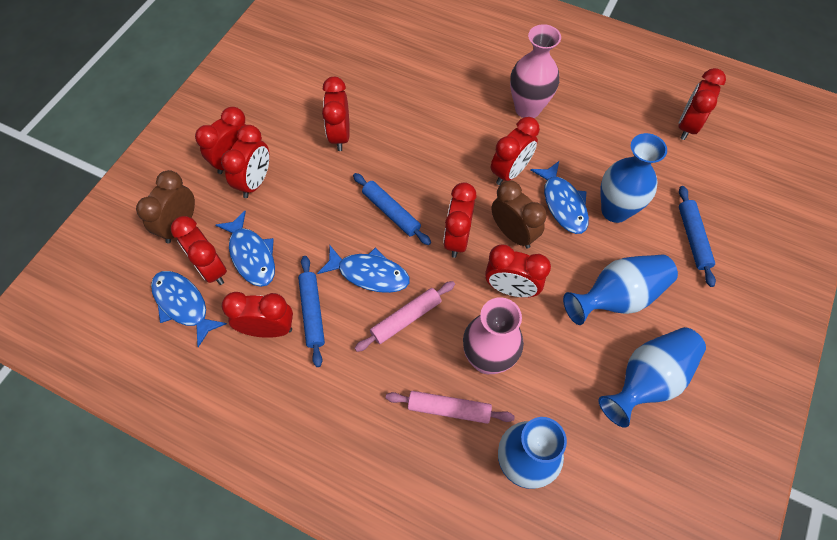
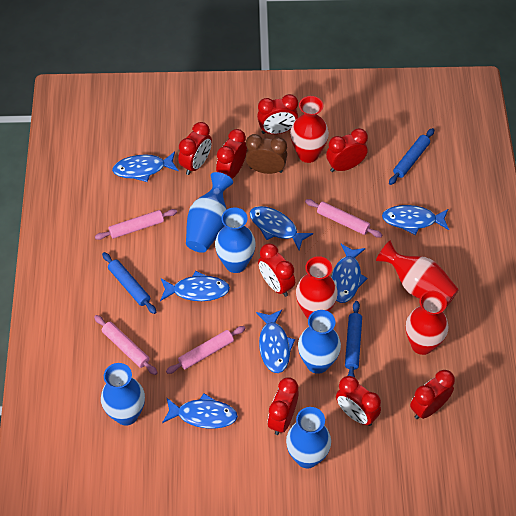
blue fish: [151,271,227,347] [215,211,275,287] [317,246,410,293] [531,161,589,234] = 4 -> [112,152,179,182] [160,271,230,301] [162,393,238,429] [250,206,313,250] [256,310,295,373] [331,244,368,303] [382,205,449,235] = 7
blue vase: [498,417,567,489] [563,254,678,325] [599,327,706,428] [600,133,667,223] = 4 -> [101,363,145,426] [186,172,233,253] [215,208,256,273] [286,407,331,469] [298,310,341,374] = 5
brown clock: [136,170,195,244] [491,180,547,249] = 2 -> [245,134,287,174] = 1
pink rolling pin: [355,281,455,352] [386,391,515,424] = 2 -> [94,315,158,375] [95,209,177,240] [166,326,245,374] [305,199,382,238] = 4
pink vase: [463,297,524,374] [510,24,561,118] = 2 -> none = 0
red clock: [171,216,227,285] [195,107,246,174] [221,125,270,198] [222,292,293,338] [322,77,350,151] [443,182,477,258] [485,245,551,298] [491,117,540,185] [679,68,726,140] = 9 -> [178,122,212,175] [216,129,247,178] [257,94,298,134] [258,243,295,297] [268,377,299,435] [326,128,368,172] [336,376,381,426] [410,370,455,419] = 8
red vase: none = 0 -> [290,96,329,163] [296,256,338,318] [376,240,459,307] [406,291,449,355] = 4

